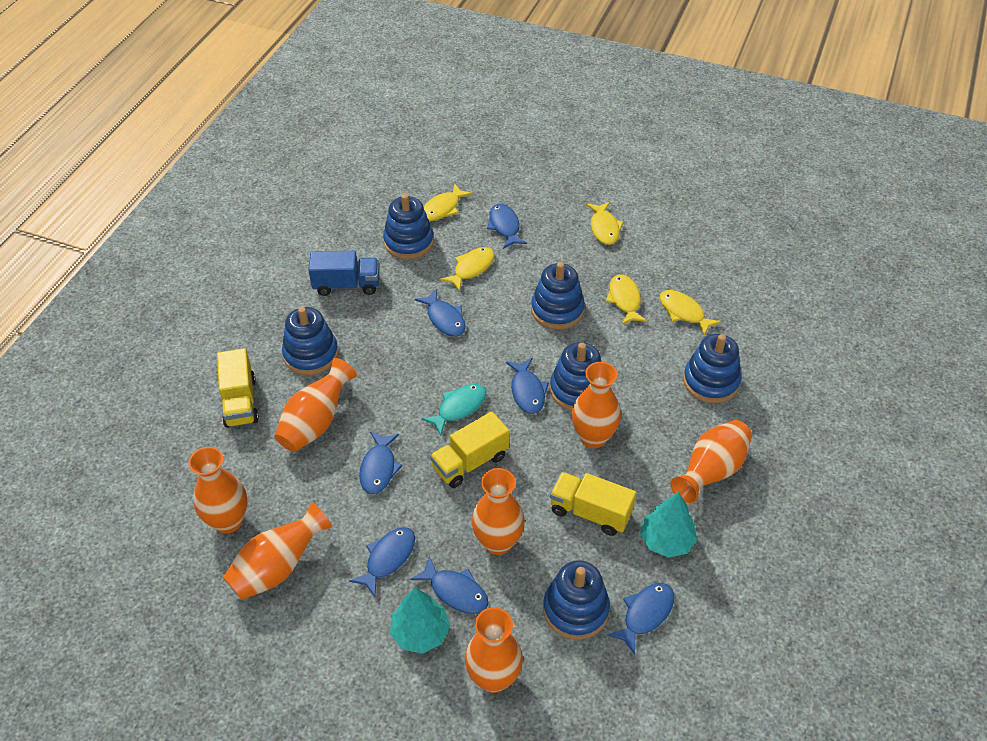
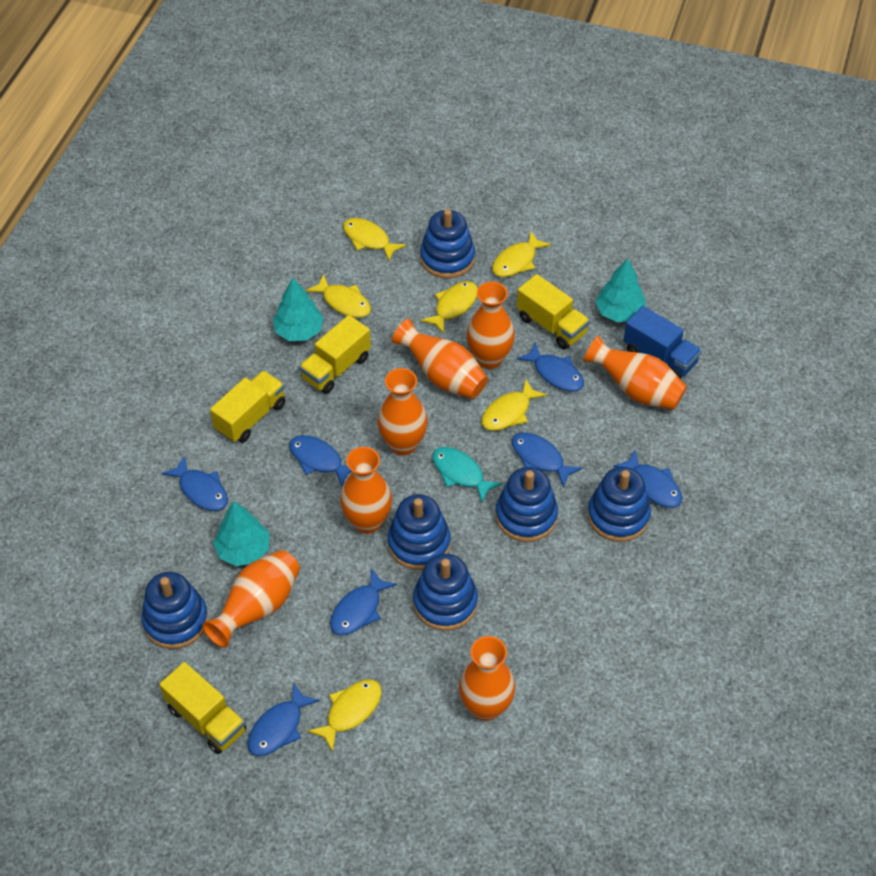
turquoise tree: [390,588,450,654] [640,492,697,558] = 2 -> [213,501,269,566] [273,278,324,341] [595,258,646,322] = 3
yellow fish: [424,184,473,221] [440,247,495,292] [586,202,624,245] [605,274,647,325] [660,290,722,336] = 5 -> [306,274,371,318] [308,679,382,752] [343,218,406,261] [421,281,478,333] [481,379,547,431] [492,232,551,277] = 6
yellow truck: [217,348,259,428] [430,411,509,488] [550,472,636,536] = 3 -> [159,662,246,754] [210,370,286,443] [299,315,371,394] [517,274,590,349] = 4

